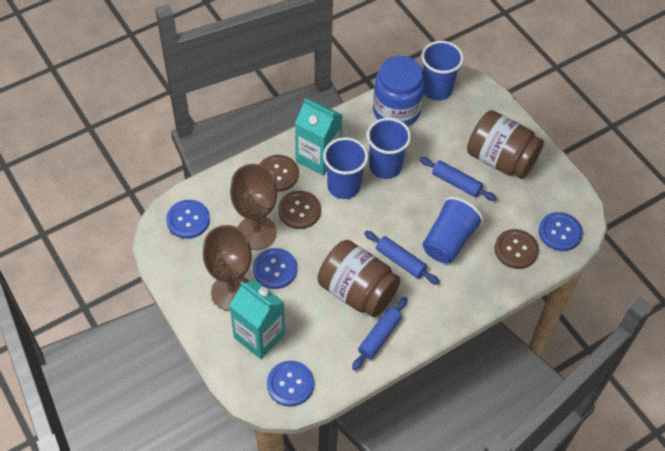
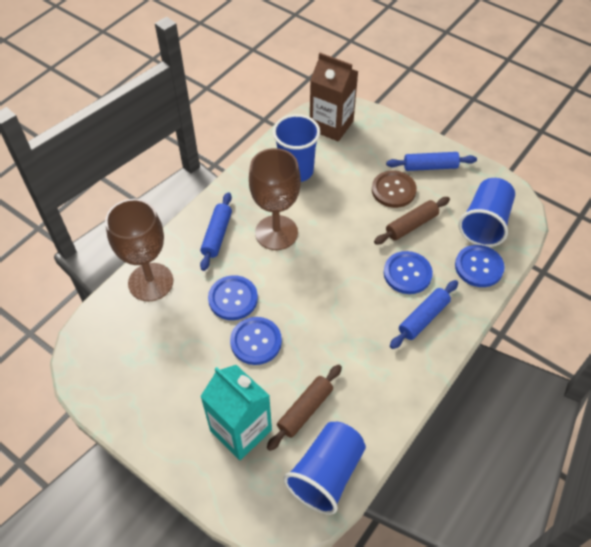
blue cup: [323,137,368,199] [367,118,411,179] [421,41,464,101] [423,196,484,263] = 4 -> [273,114,320,182] [283,422,366,515] [459,178,515,247] = 3
blue jar: [373,56,425,126] = 1 -> none = 0
brown button: [259,155,299,192] [278,191,321,229] [494,229,539,269] = 3 -> [372,170,417,208] = 1
brown carton: none = 0 -> [310,53,358,141] = 1
brown jar: [318,240,401,317] [467,110,544,179] = 2 -> none = 0
brown rolling pin: none = 0 -> [267,364,342,451] [374,197,450,244] = 2
turquoise carton: [229,280,285,359] [295,98,343,176] = 2 -> [200,365,272,460] = 1

